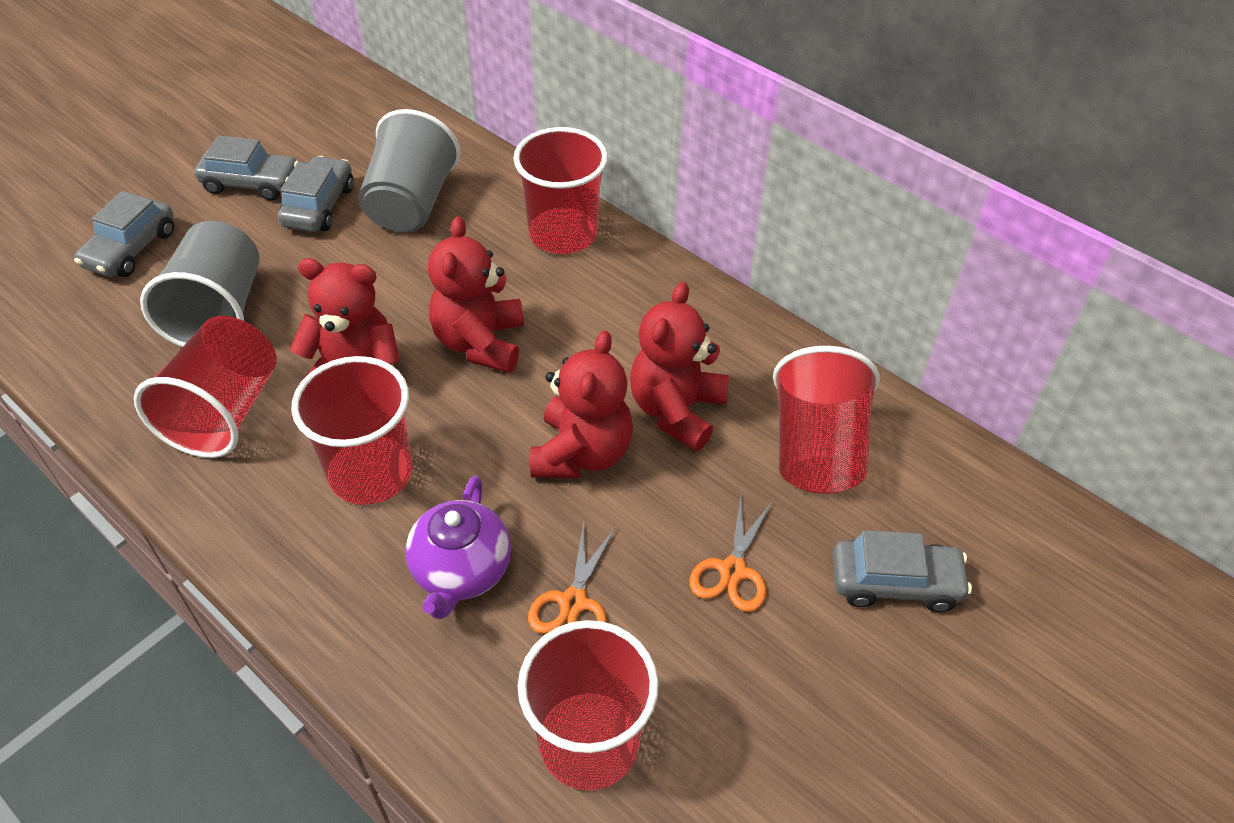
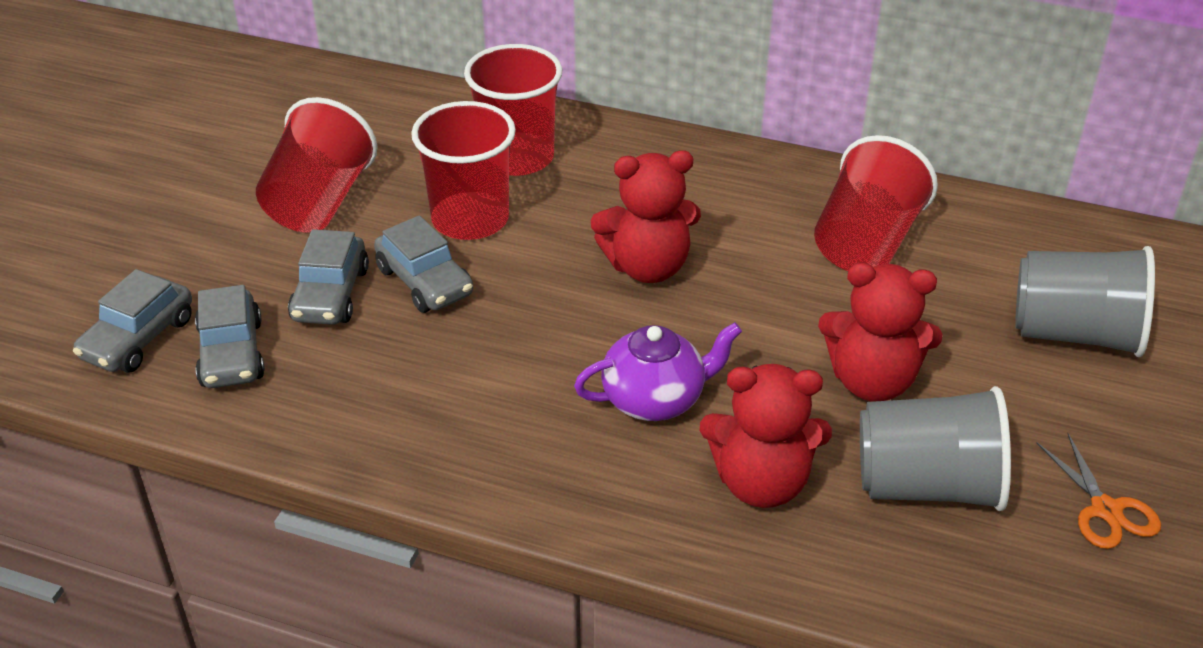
orange scissors: [528,522,616,634] [689,496,773,612] = 2 -> [1036,433,1161,549] = 1
red cup: [134,316,277,458] [291,356,412,505] [513,127,608,254] [518,620,659,790] [773,346,880,494] = 5 -> [256,97,378,233] [411,101,516,240] [464,44,562,176] [814,135,938,271] = 4
red teddy bear: [290,258,400,386] [428,216,524,373] [530,331,633,478] [630,282,729,451] = 4 -> [591,150,701,283] [700,364,832,508] [818,263,942,402] = 3

